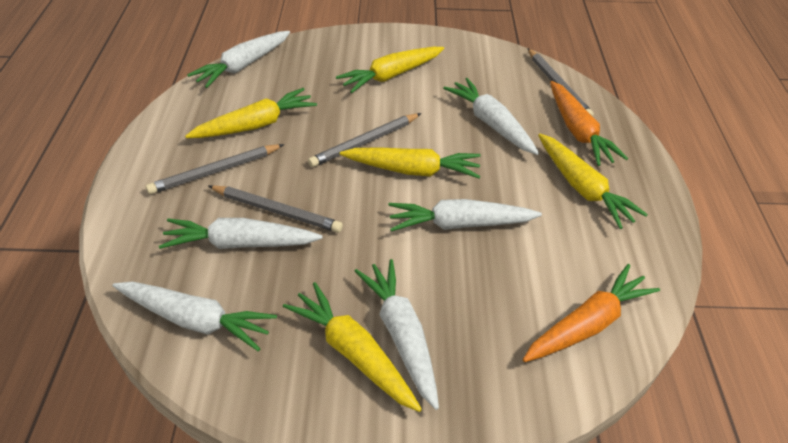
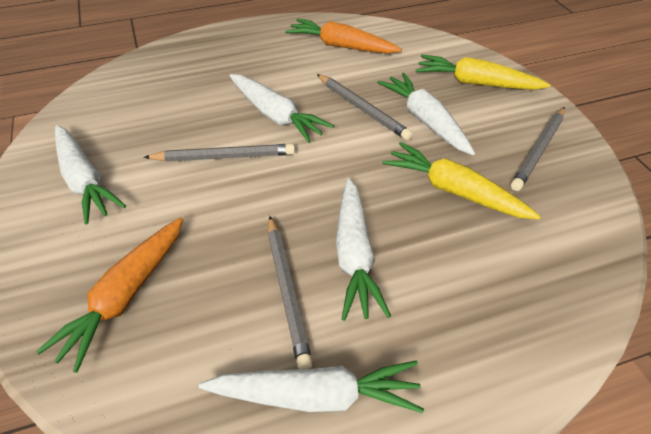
white carrot: [112,281,277,351] [159,218,322,249] [187,31,290,88] [355,259,439,410] [389,199,542,232] [443,78,539,155] = 6 -> [55,125,126,224] [199,361,424,413] [230,74,334,143] [336,178,391,321] [377,73,475,155] = 5
yellow carrot: [185,88,317,138] [283,282,422,412] [336,47,444,93] [340,148,481,178] [538,134,648,229] = 5 -> [382,142,541,219] [416,54,551,90] = 2

